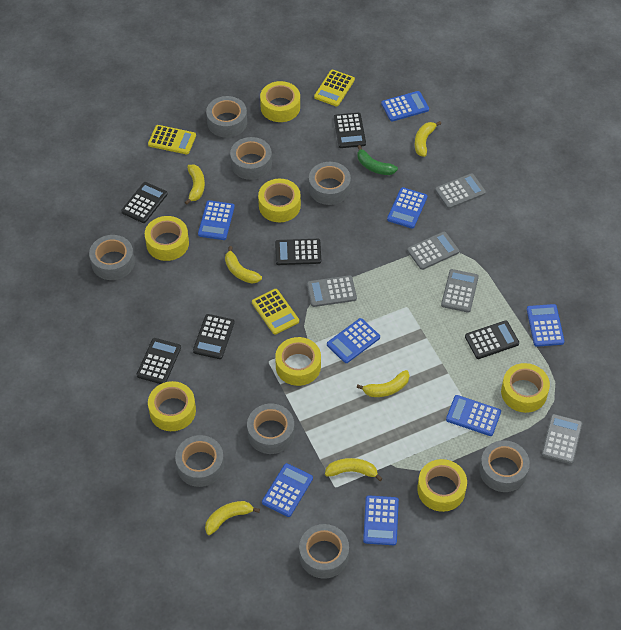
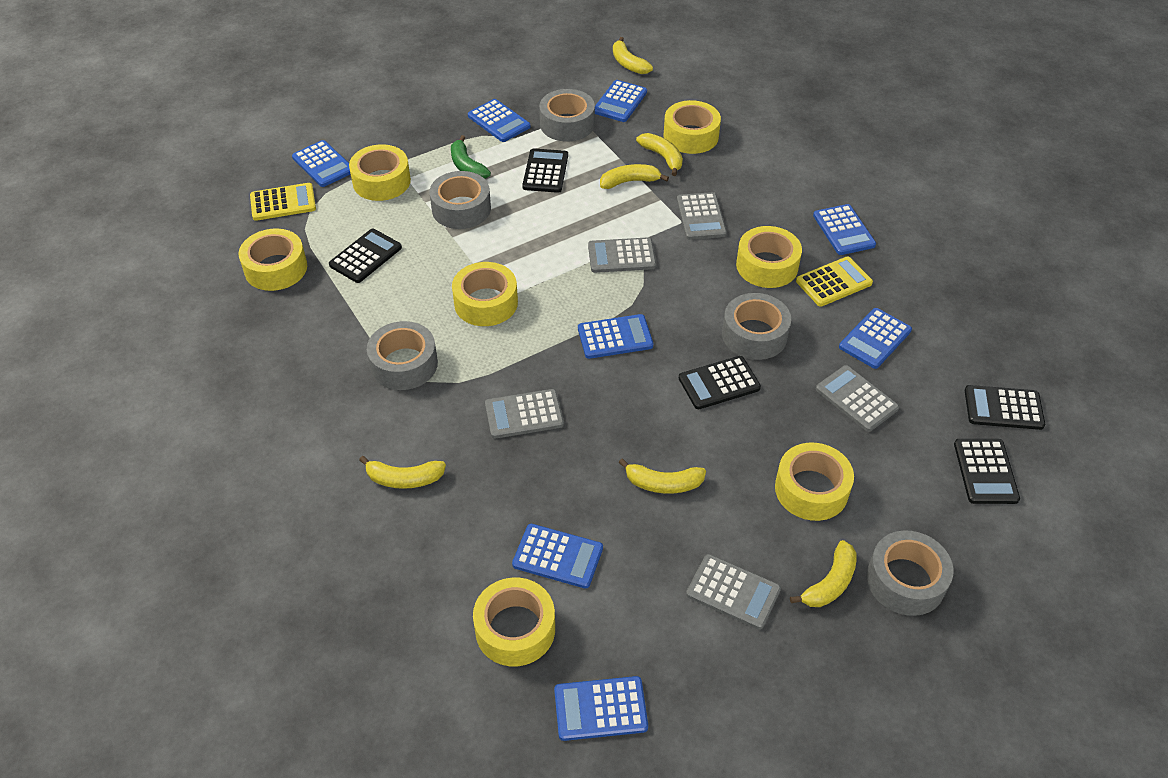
black calculator: [121,182,168,223] [136,338,181,384] [193,314,235,359] [275,239,321,265] [334,113,366,148] [465,320,519,359] = 6 -> [329,229,402,283] [522,148,568,193] [679,356,761,409] [954,439,1020,504] [965,385,1045,430] = 5
grey tape: [89,235,135,280] [175,435,224,487] [206,96,247,138] [230,137,272,180] [247,404,294,454] [299,524,349,579] [309,162,351,205] [479,440,530,492] = 8 -> [367,321,438,390] [429,171,491,229] [539,89,595,142] [722,293,791,360] [867,530,954,616] = 5
yellow calculator: [148,125,196,154] [252,289,299,335] [314,70,355,107] = 3 -> [250,183,316,221] [796,257,873,307] = 2

